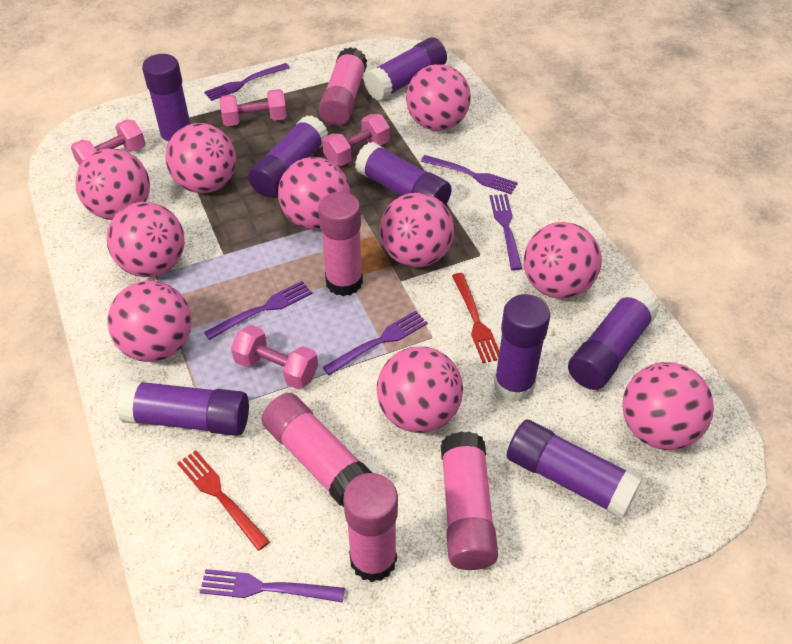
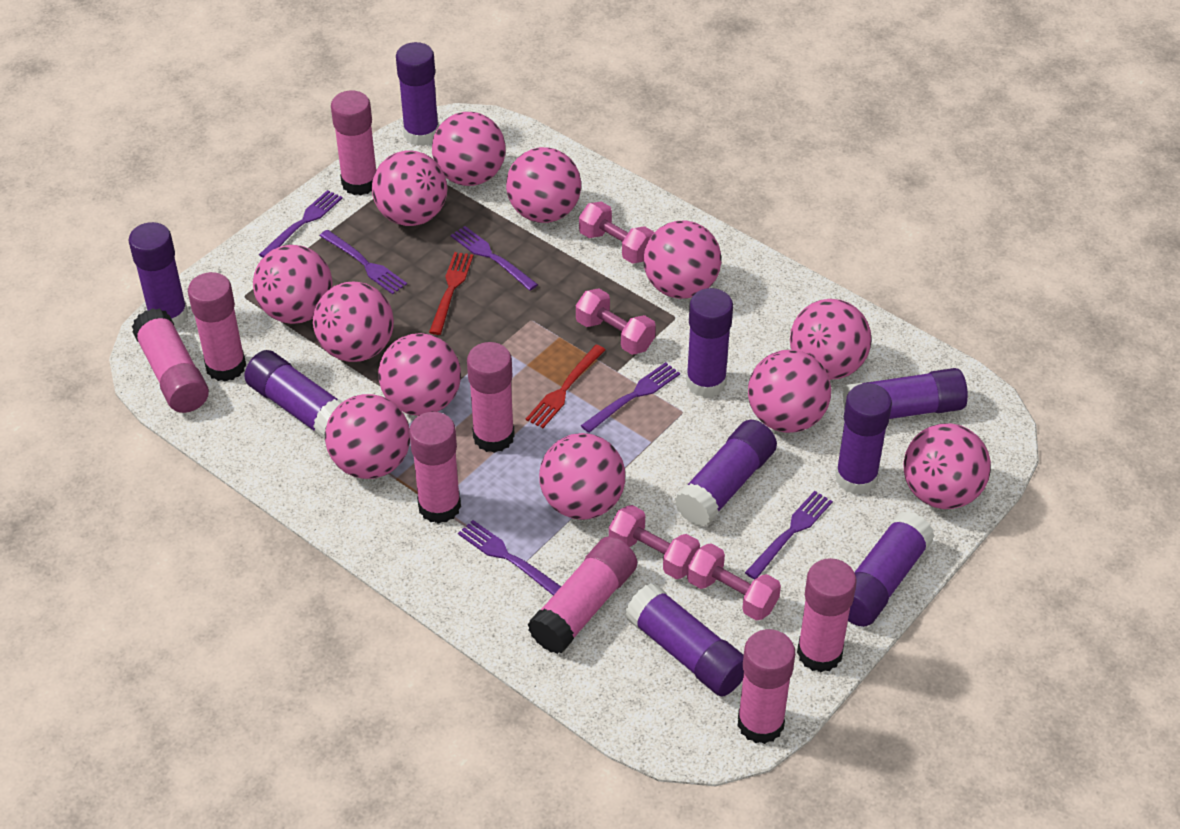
pink ball: [75,148,150,220] [106,202,185,277] [107,281,192,362] [166,123,236,193] [278,157,350,230] [377,346,463,433] [380,193,454,267] [406,64,471,131] [524,222,602,299] [622,362,714,450] = 10 -> [253,245,333,324] [313,282,394,362] [325,394,410,479] [372,150,447,226] [378,333,461,416] [432,112,506,186] [506,147,581,223] [539,433,625,520] [643,220,721,299] [748,350,831,433] [790,299,872,380] [904,423,991,509] = 12
pink glue stick: [262,393,373,507] [318,47,367,126] [318,192,363,296] [343,473,398,582] [441,431,498,570] = 5 -> [132,308,209,413] [188,272,246,382] [331,91,376,195] [409,412,461,524] [467,342,515,453] [527,536,637,654] [738,629,795,744] [797,558,857,672] = 8
purple glue stick: [117,380,249,436] [142,54,190,148] [248,115,328,197] [355,141,452,206] [364,37,447,101] [494,294,550,401] [507,420,642,519] [568,288,659,390] = 8 -> [129,222,188,328] [244,350,343,439] [396,42,439,146] [625,583,744,696] [675,420,777,527] [686,288,733,398] [835,383,892,495] [843,368,968,419] [848,511,935,627] = 9

